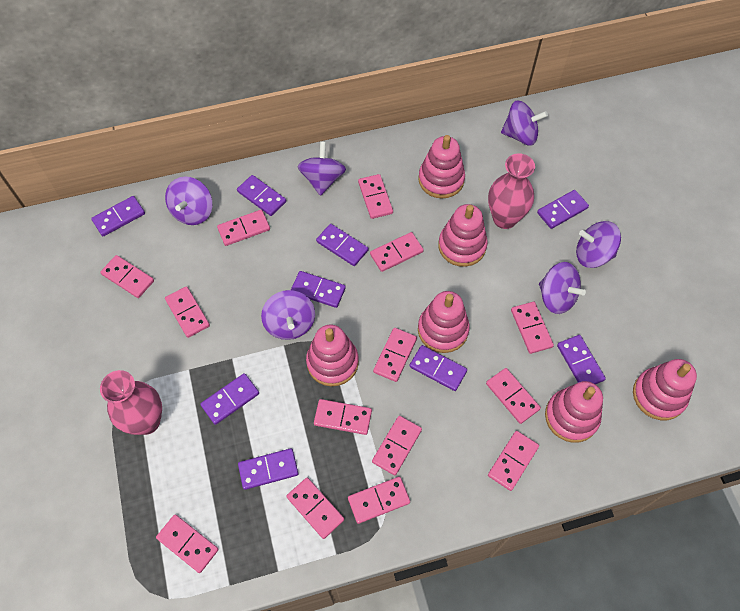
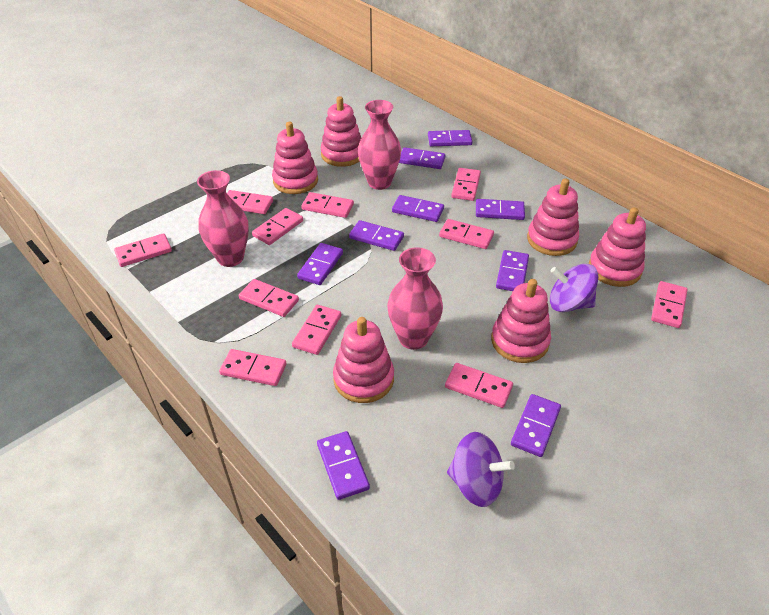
pink domino: [100,255,154,298] [156,514,219,573] [165,286,210,338] [217,210,270,246] [286,478,344,539] [314,399,372,435] [348,477,410,524] [358,174,393,219] [370,232,424,272] [372,416,422,475] [373,328,417,382] [486,368,541,424] [488,431,539,491] [511,302,554,354] = 14 -> [114,233,172,267] [219,349,287,386] [227,190,273,214] [239,279,299,317] [252,208,303,245] [292,305,341,355] [301,192,354,218] [439,219,494,249] [445,363,513,408] [451,168,481,201] [651,281,688,328] = 11
pink vase: [100,370,162,435] [488,153,535,229] = 2 -> [197,170,249,267] [358,100,401,190] [387,247,443,350] = 3
purple spinning top: [165,177,212,225] [261,290,315,340] [297,142,346,196] [501,100,548,146] [539,262,586,314] [576,221,621,268] = 6 -> [447,432,515,507] [550,264,598,312] = 2

